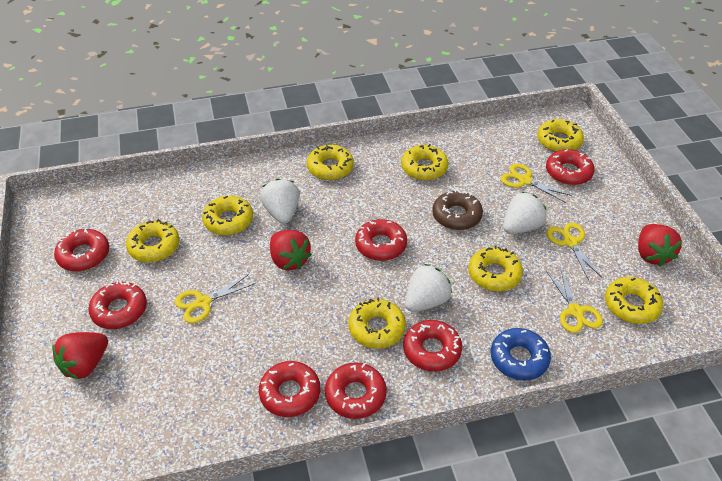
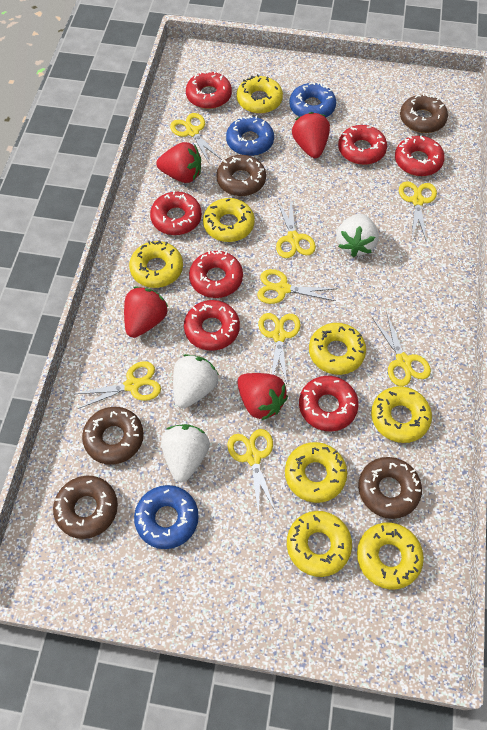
blue donut: [491,328,551,381] = 1 -> [134,485,199,549] [226,115,274,156] [289,82,336,117] = 3
brown donut: [432,189,483,230] = 1 -> [53,476,118,539] [82,407,144,465] [216,155,266,196] [358,457,422,519] [400,93,448,133] = 5
red strawberry: [52,332,108,379] [270,230,312,270] [638,224,682,267] = 3 -> [124,287,168,338] [156,142,201,183] [237,373,288,421] [292,112,330,158] = 4
yellow scissors: [175,274,256,323] [501,164,572,203] [546,222,602,280] [546,269,603,333] = 4 -> [75,361,161,409] [170,113,222,163] [227,429,276,516] [257,269,337,304] [258,313,300,384] [276,200,316,258] [373,314,431,386] [399,181,437,240] = 8

